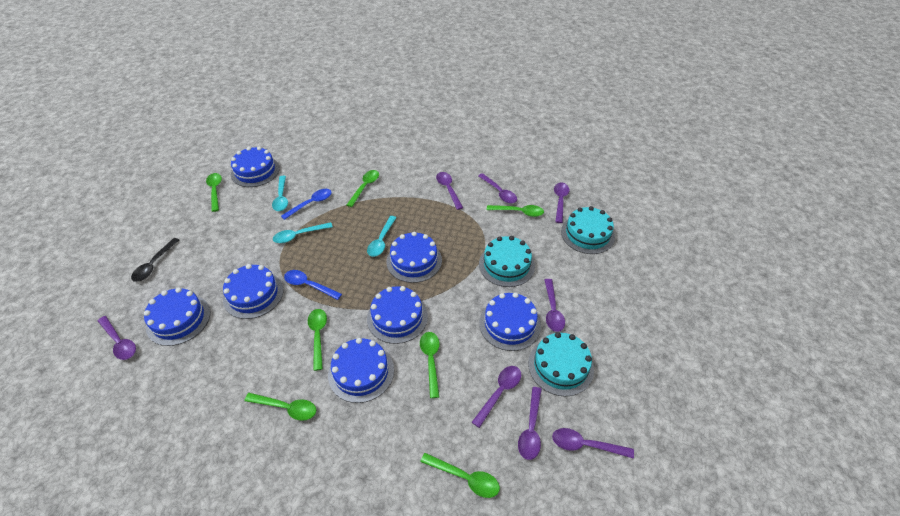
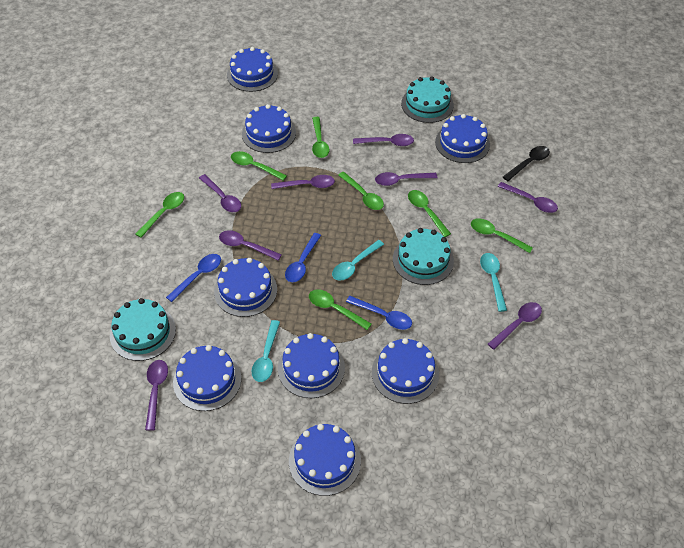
blue cake: [144,287,210,346] [223,264,283,319] [231,146,280,187] [328,338,394,403] [367,286,428,344] [386,232,442,283] [479,292,541,351] = 7 -> [173,345,242,411] [214,258,277,317] [227,47,278,92] [242,104,296,153] [278,333,345,398] [289,424,361,496] [372,338,439,404] [435,114,490,163] = 8
blue spoon: [281,189,332,220] [284,270,342,300] = 2 -> [166,254,221,302] [285,233,321,282] [346,296,412,330] = 3

